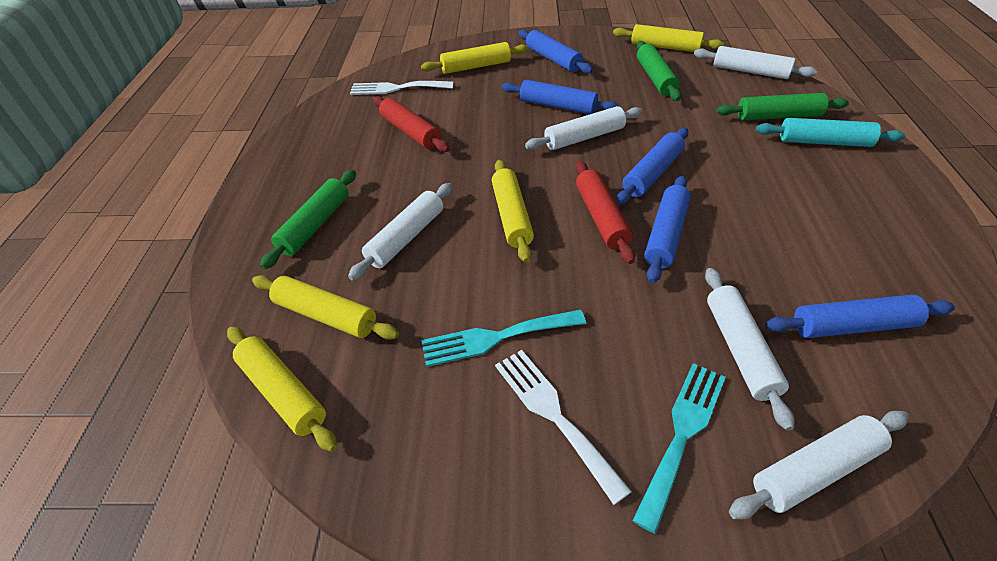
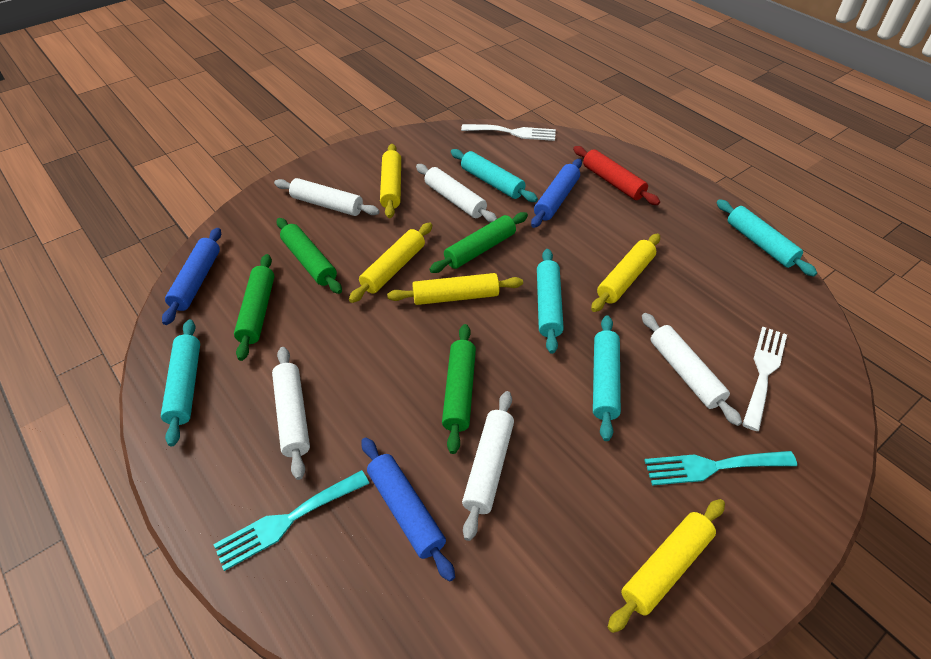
blue rolling pin: [501,80,619,114] [518,30,593,74] [616,128,689,204] [644,176,691,284] [765,294,955,338] = 5 -> [162,228,221,325] [361,437,455,582] [531,159,582,228] = 3
green rolling pin: [260,170,356,270] [636,41,681,101] [716,93,849,121] = 3 -> [234,254,275,361] [277,218,342,294] [429,212,528,273] [442,324,476,454] = 4
red rolling pin: [373,96,450,152] [575,161,635,264] = 2 -> [573,146,660,205] = 1
turquoise rolling pin: [756,118,905,147] = 1 -> [161,319,200,446] [451,149,538,202] [537,249,564,354] [593,315,621,441] [717,199,817,277] = 5

